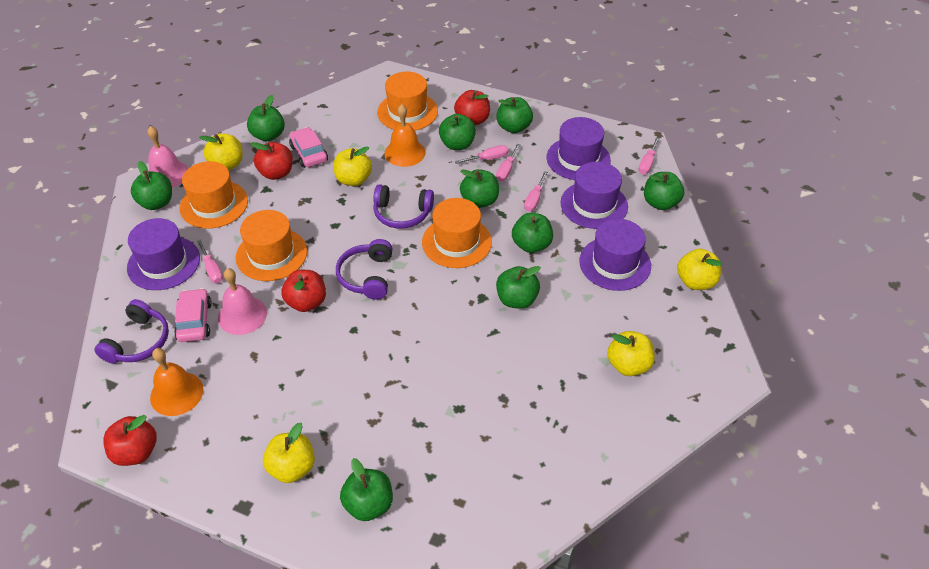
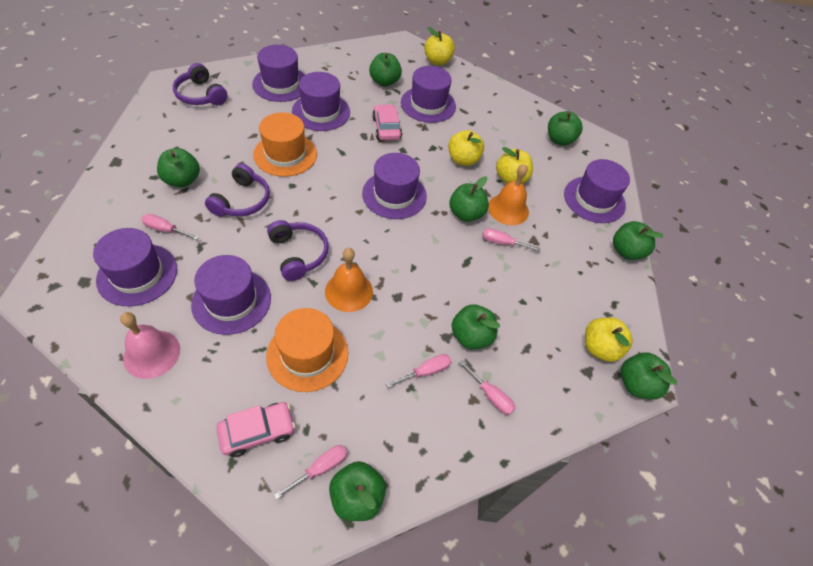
green apple: [131,161,172,210] [247,95,285,141] [340,458,393,521] [439,114,476,150] [460,169,499,208] [496,97,533,133] [496,266,541,309] [512,213,553,253] [644,172,684,210] = 9 -> [157,148,200,187] [329,461,386,521] [369,53,402,87] [450,177,489,222] [451,304,500,349] [548,111,583,146] [613,221,664,260] [621,352,677,400] = 8
orange hat: [180,161,248,229] [236,210,307,281] [377,72,438,131] [422,198,492,268] = 4 -> [253,112,317,177] [266,308,348,392] = 2
pink bell: [147,126,188,188] [218,268,267,335] = 2 -> [120,312,180,379] = 1
purple hat: [127,218,200,290] [546,117,611,180] [561,162,628,229] [579,219,651,291] = 4 -> [93,228,177,307] [191,255,271,335] [252,45,305,102] [292,72,350,131] [362,153,427,219] [401,66,456,123] [564,159,630,223] = 7
red apple: [103,415,157,466] [250,142,293,180] [281,270,326,312] [454,90,490,125] = 4 -> none = 0
yellow apple: [199,134,243,170] [263,423,315,483] [333,146,372,186] [607,331,655,376] [677,249,722,290] = 5 -> [424,27,455,65] [448,130,484,166] [496,147,533,184] [585,317,633,362] = 4

